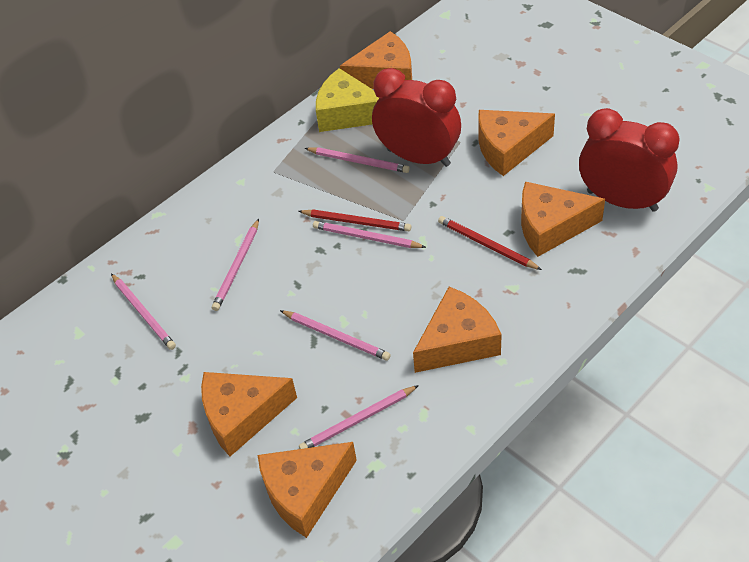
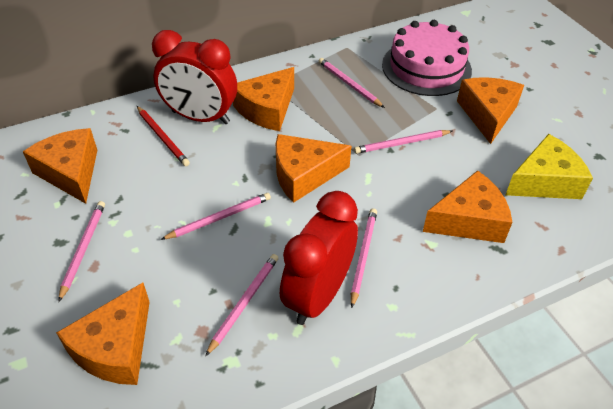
pink cake: none = 0 -> [382,20,472,96] = 1
red pencil: [298,210,411,231] [438,216,542,270] = 2 -> [137,106,190,166] = 1

